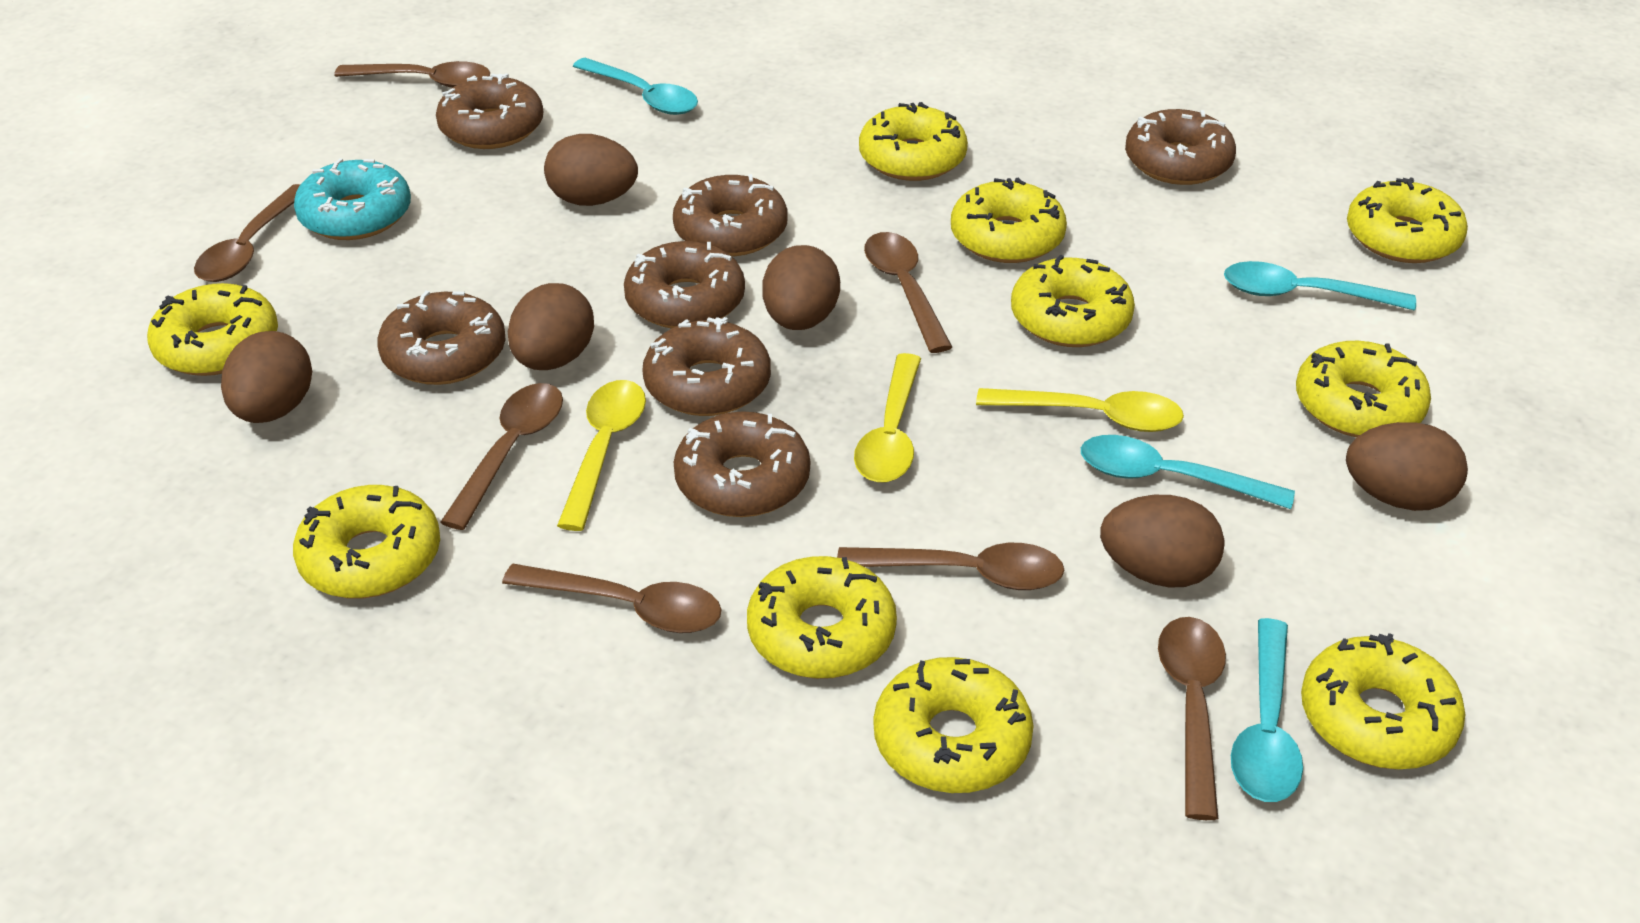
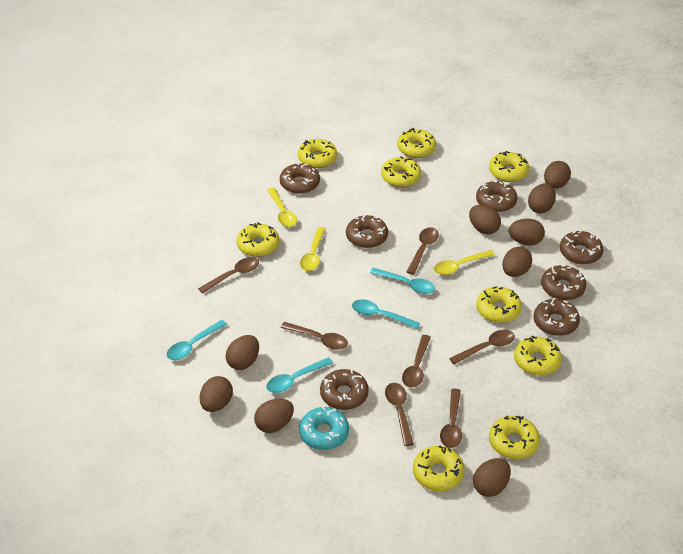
brown egg: [221,331,312,423] [508,283,594,370] [544,134,638,206] [762,245,840,330] [1100,495,1225,588] [1346,422,1468,511] = 6 -> [200,376,233,412] [226,335,259,370] [254,399,294,433] [469,205,501,235] [473,458,511,497] [502,247,532,277] [509,219,545,246] [528,183,556,213] [544,161,571,189] = 9
yellow donut: [147,283,278,376] [293,485,440,598] [747,556,897,679] [859,102,968,181] [874,657,1033,793] [951,177,1067,263] [1011,254,1135,347] [1296,341,1431,437] [1301,633,1465,769] [1347,177,1468,263] = 10 -> [237,222,279,257] [298,139,337,168] [381,156,421,187] [397,128,436,158] [413,445,465,491] [476,287,522,323] [489,151,529,182] [489,415,540,459] [514,335,562,375] = 9

